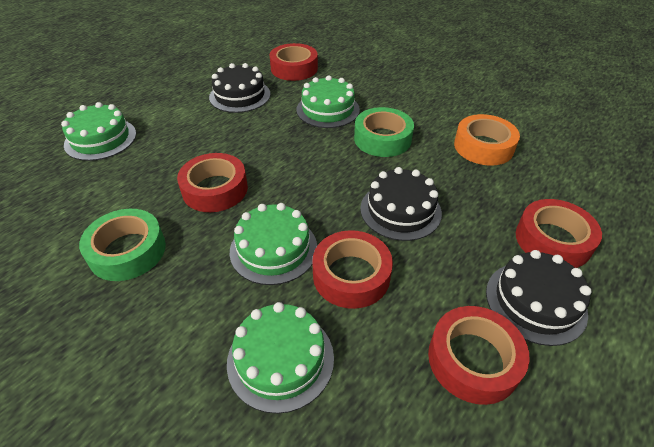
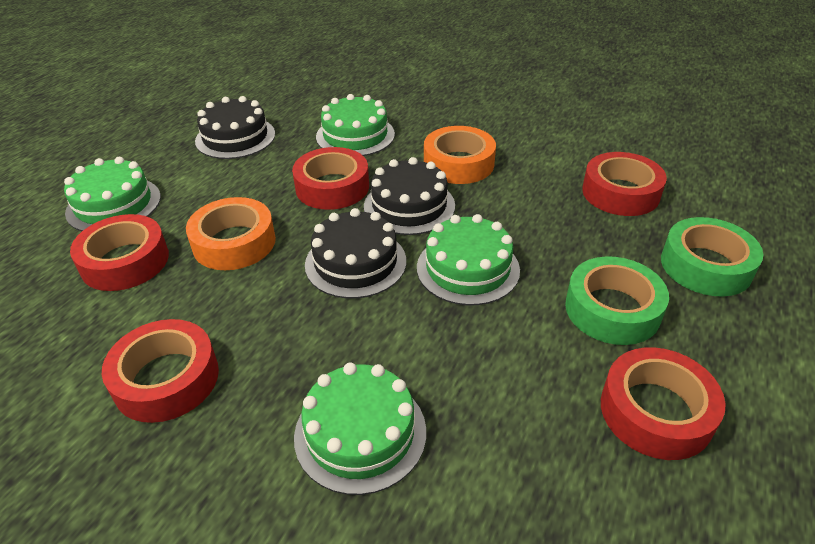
orange tape: [454,114,520,165] = 1 -> [186,197,276,270] [424,126,496,184] = 2

